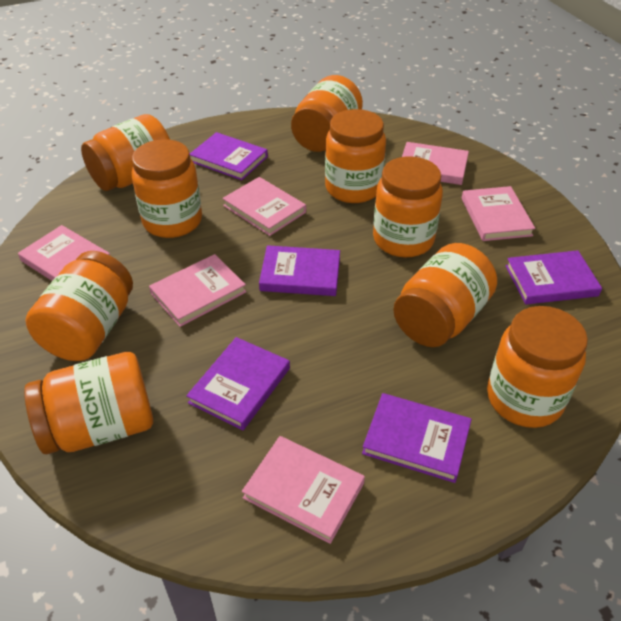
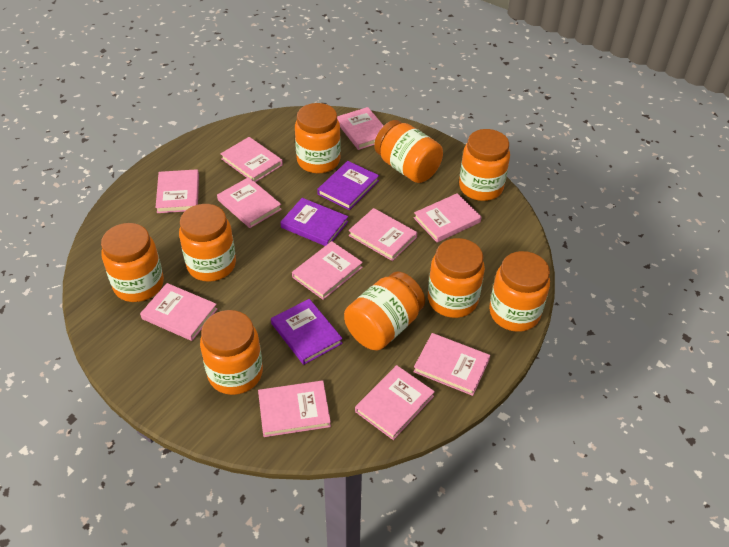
pink book: [18,225,110,281] [149,254,246,327] [222,177,306,236] [242,436,365,544] [402,142,469,185] [462,186,535,241] = 6 -> [140,283,217,341] [155,169,199,213] [217,177,282,228] [220,137,283,182] [258,381,331,437] [292,241,363,300] [337,107,384,150] [349,208,417,261] [355,365,435,440] [413,333,490,396] [414,193,482,242] = 11
purple book: [186,337,290,430] [190,132,268,180] [259,245,340,296] [362,393,472,483] [505,250,602,305] = 5 -> [271,299,343,365] [280,198,348,246] [317,161,379,210] = 3

